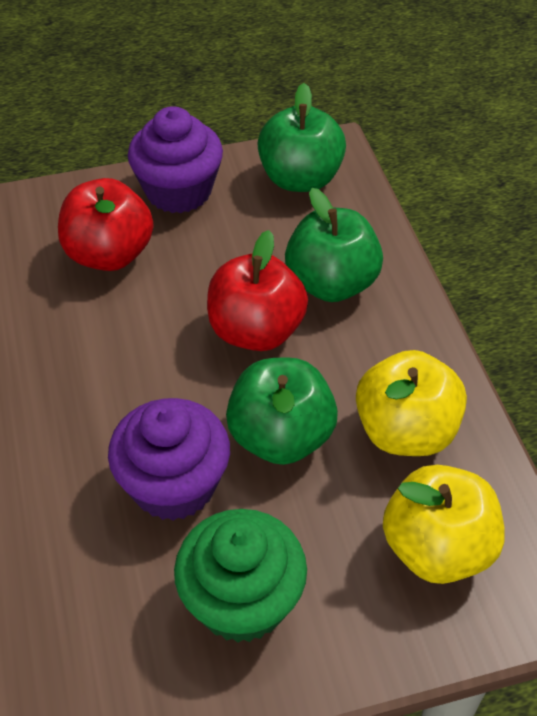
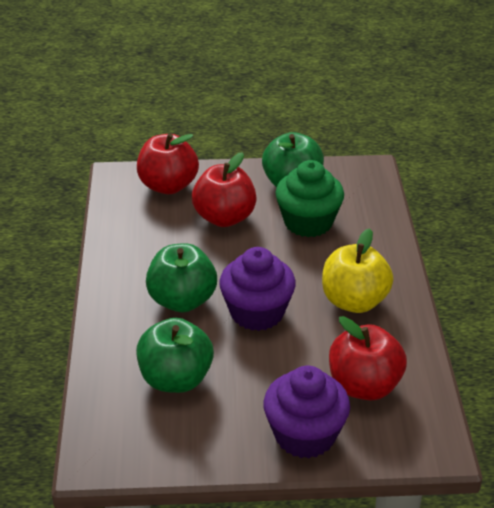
red apple: [58,178,153,271] [207,230,308,351] = 2 -> [137,134,199,194] [192,152,257,227] [329,316,407,401] = 3
yellow apple: [356,350,467,456] [383,465,505,584] = 2 -> [322,228,394,313] = 1

